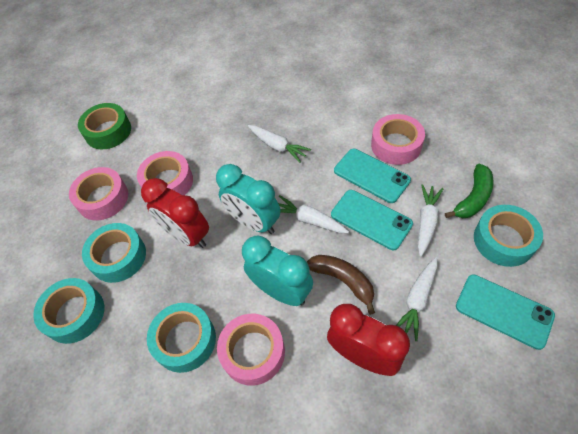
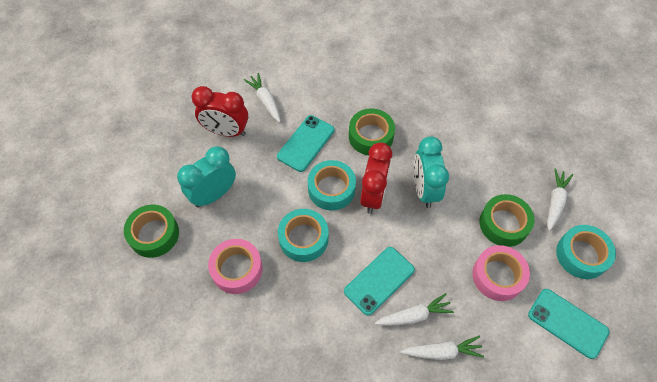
brown banana: [307,255,375,315] = 1 -> none = 0
green banana: [445,164,493,218] = 1 -> none = 0
green tape: [78,103,131,149] = 1 -> [124,205,179,258] [349,109,395,156] [479,194,535,247] = 3
pink tape: [69,167,128,220] [137,151,193,195] [217,314,285,386] [371,114,425,165] = 4 -> [208,239,263,294] [472,245,530,301] = 2
turquoise tape: [33,278,104,344] [82,223,146,283] [147,303,216,373] [474,205,543,267] = 4 -> [278,209,328,262] [308,160,356,211] [556,225,616,279] = 3

